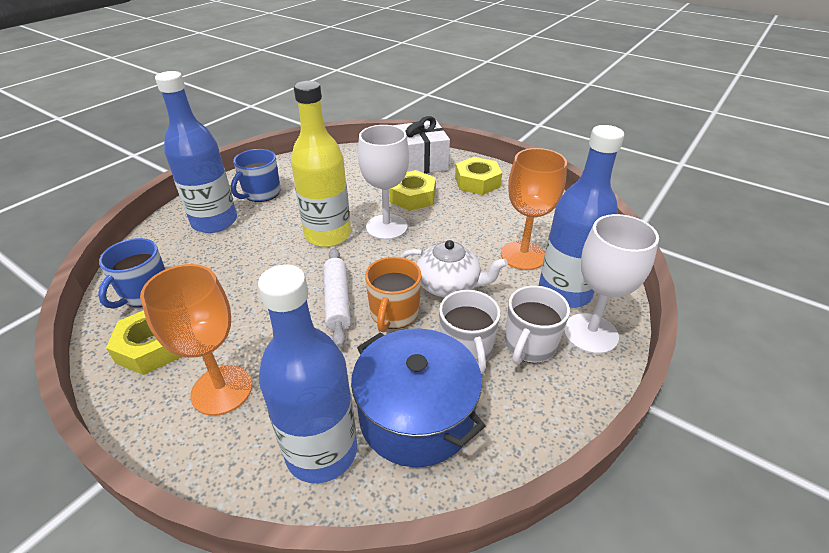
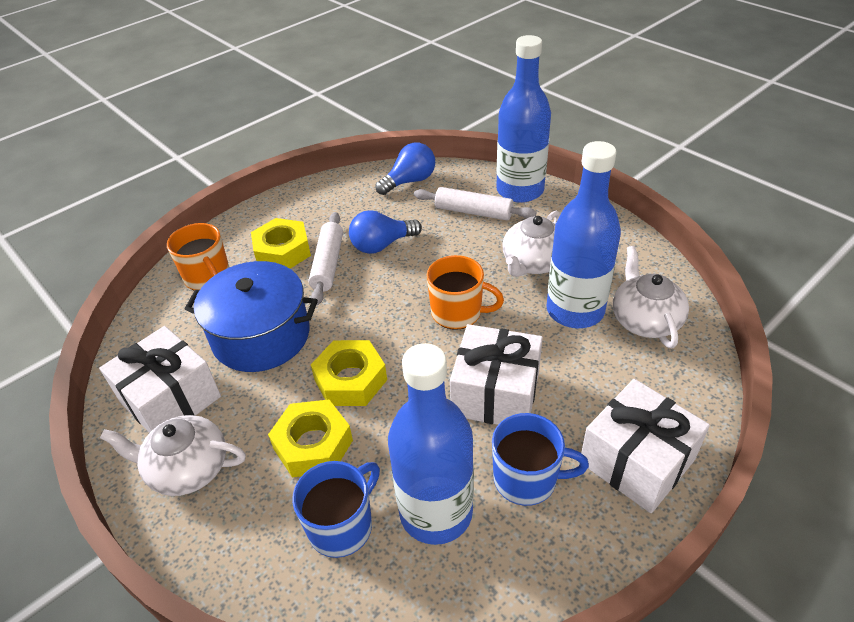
blue light bulb: none = 0 -> [349,210,422,254] [376,142,435,195] = 2
orange goblet: [140,264,252,416] [501,148,567,270] = 2 -> none = 0
orange mug: [365,257,421,332] = 1 -> [167,223,229,290] [427,255,504,330] = 2
white gift: [393,116,450,174] = 1 -> [99,326,221,433] [450,324,543,425] [581,379,710,513] = 3
white goblet: [358,125,409,240] [564,214,659,354] = 2 -> none = 0
white mug: [439,290,500,374] [505,285,570,365] = 2 -> none = 0
white rolling pin: [324,248,351,347] = 1 -> [309,212,343,306] [414,187,536,220] = 2
white teapot: [401,240,508,297] = 1 -> [100,415,246,496] [502,211,560,277] [613,246,689,348] = 3
yellow bottle: [291,81,351,247] = 1 -> none = 0

